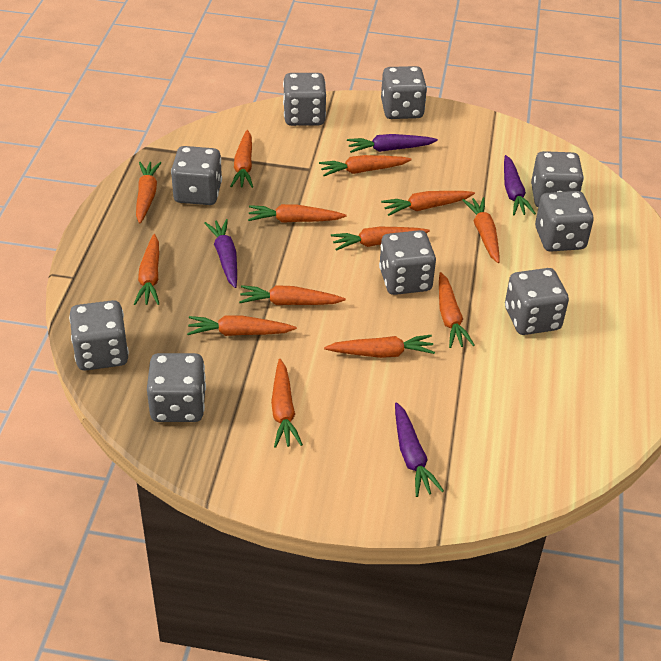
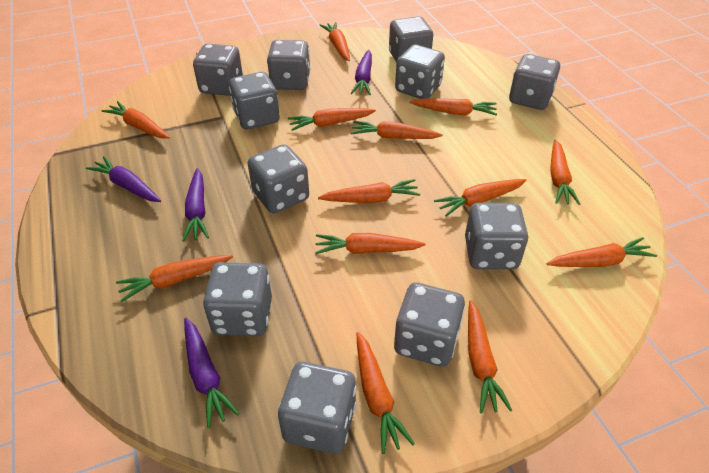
grey dice: [69,300,129,371] [147,353,206,422] [171,146,222,205] [283,73,326,126] [379,230,436,295] [381,66,427,119] [505,268,569,335] [531,151,584,207] [535,191,594,251] = 9 -> [193,44,243,96] [203,262,272,336] [229,72,280,129] [248,144,309,213] [267,40,310,90] [278,361,356,454] [389,16,433,63] [394,282,465,367] [395,44,445,99] [465,203,528,269] [509,54,560,110] = 11

